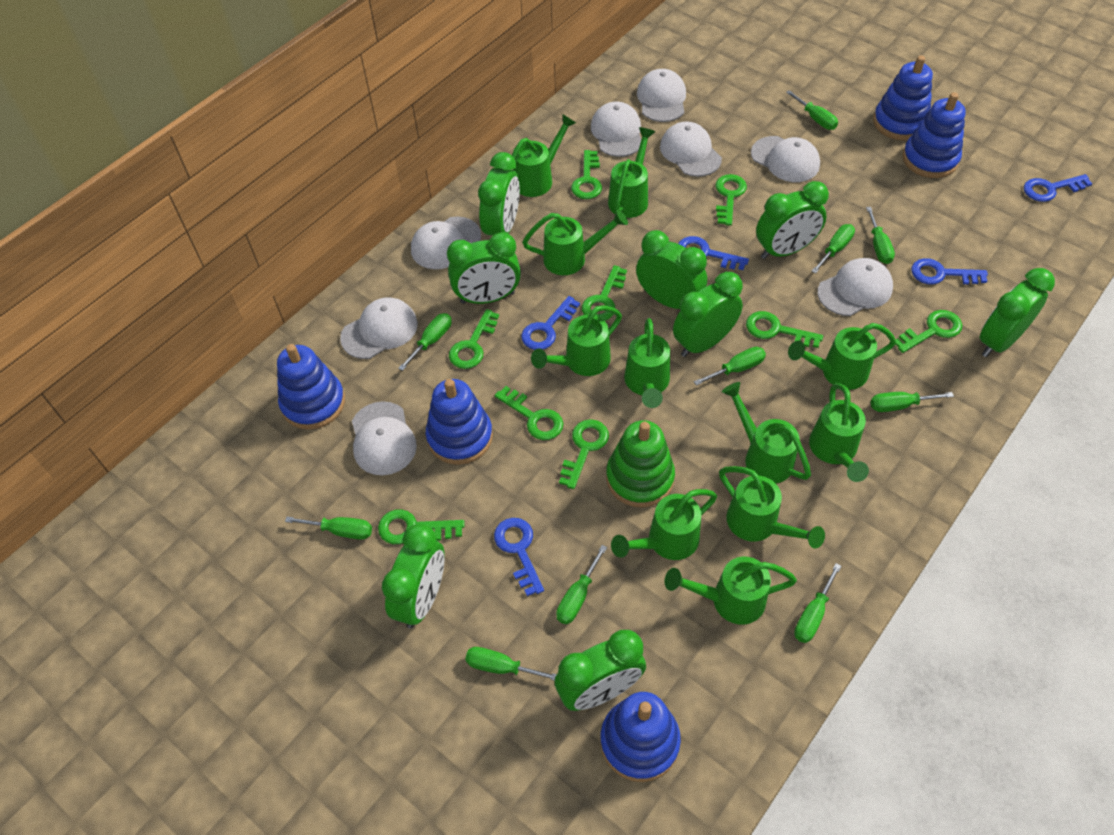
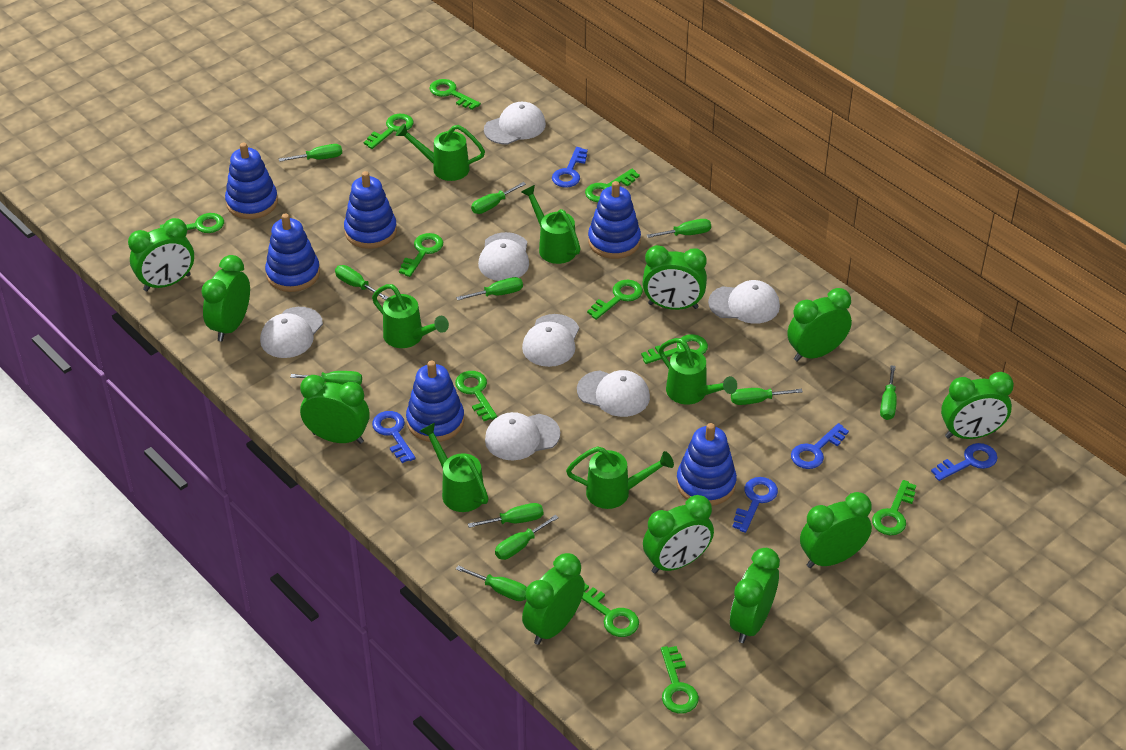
blue stacking toy: [277,344,345,430] [426,379,493,465] [600,692,681,782] [873,56,933,140] [903,92,966,178] = 5 -> [225,143,278,219] [265,213,320,292] [344,171,397,249] [406,360,464,442] [588,181,641,259] [676,423,737,506] = 6
green clock: [382,524,445,628] [447,232,521,304] [478,152,520,236] [555,630,646,711] [636,230,707,309] [673,272,743,357] [756,181,829,259] [980,268,1055,357] = 8 -> [128,218,194,291] [201,255,250,341] [300,375,370,444] [522,553,585,645] [642,245,707,310] [643,495,714,574] [730,548,780,643] [787,288,852,362] [800,492,872,568] [941,372,1014,439] = 10
green key: [378,509,465,544] [449,309,499,369] [495,386,564,440] [559,419,609,489] [571,150,602,199] [582,265,627,321] [715,174,747,226] [746,311,823,348] [895,310,962,353] = 9 -> [160,213,224,233] [364,114,414,149] [399,233,443,277] [429,79,481,110] [455,371,497,421] [582,584,639,637] [585,169,640,202] [587,280,643,320] [641,334,708,364] [661,646,699,714] [872,480,916,535] = 11
green screwdriver: [285,517,372,540] [398,313,452,371] [465,647,557,681] [556,545,607,624] [694,347,766,386] [786,90,838,130] [794,563,841,643] [811,224,855,274] [866,207,895,264] [871,392,954,412] = 10 -> [279,144,342,162] [290,371,362,385] [335,265,389,300] [456,277,523,300] [456,565,527,601] [468,503,543,528] [471,182,526,214] [495,515,559,560] [647,219,711,238] [731,388,803,405] [880,365,897,420] = 11
green stacking toy: [606,420,675,508] = 1 -> none = 0
green watering can: [512,114,576,197] [522,209,628,275] [531,305,622,376] [608,127,655,218] [611,489,717,560] [624,318,670,408] [664,557,797,625] [719,466,825,549] [722,382,811,483] [788,323,896,390] [809,383,869,482] = 11 -> [372,284,449,348] [396,123,485,181] [420,423,489,512] [521,185,580,264] [566,446,674,509] [659,338,737,405] = 6
white cap: [340,298,418,359] [352,401,417,475] [411,216,481,269] [591,102,641,157] [637,69,686,122] [660,121,722,177] [751,136,820,182] [817,258,893,316] = 8 -> [260,307,323,358] [478,232,529,281] [484,102,546,145] [485,412,560,460] [522,314,579,367] [577,370,650,417] [708,280,780,324] = 7

